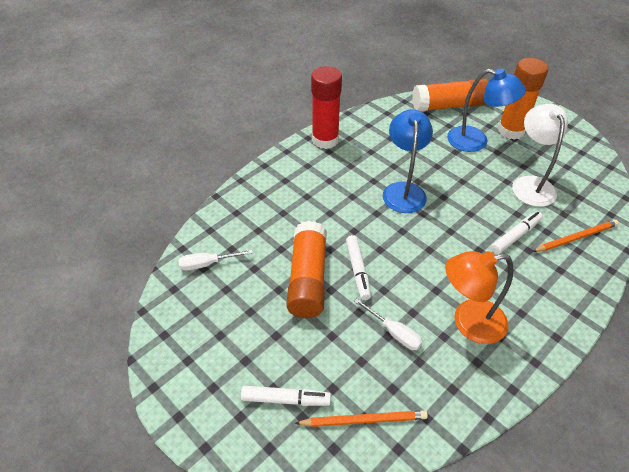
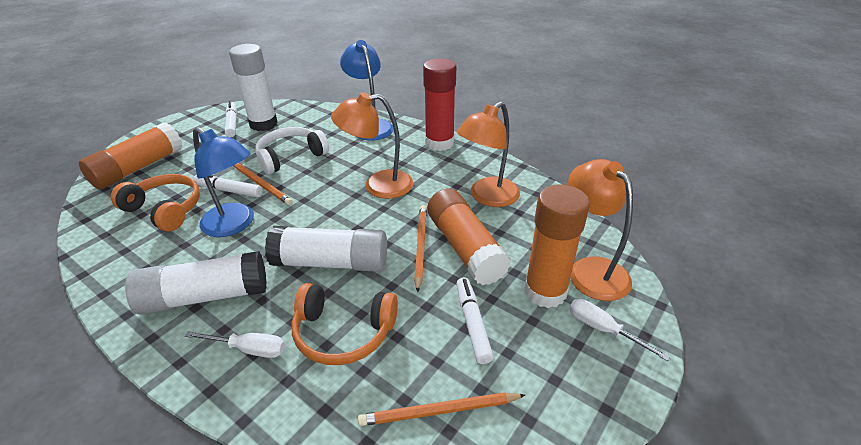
orange headphones: none = 0 -> [111,174,200,231] [291,283,398,365] = 2
orange lamp: [445,251,513,344] = 1 -> [331,92,413,199] [457,101,520,207] [568,159,633,301] = 3
orange pencil: [295,410,428,427] [533,220,619,252] = 2 -> [234,163,292,205] [358,392,525,426] [414,205,427,292] = 3
white glue stick: none = 0 -> [125,251,267,314] [229,44,278,131] [265,226,387,272] = 3
white headphones: none = 0 -> [255,127,329,174] = 1
white lamp: [512,104,568,207] = 1 -> none = 0

